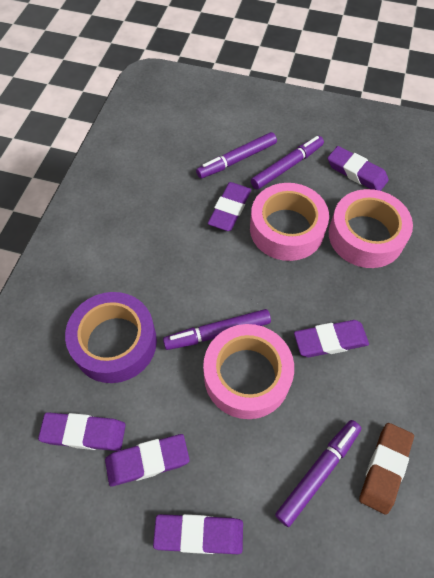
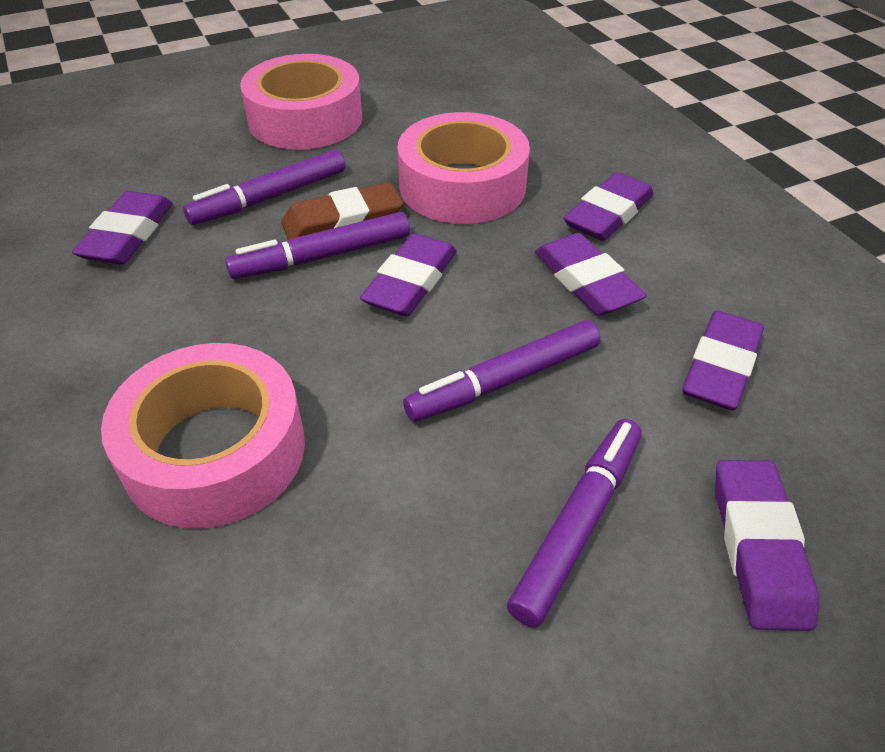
purple tape: [65,292,157,383] = 1 -> none = 0

